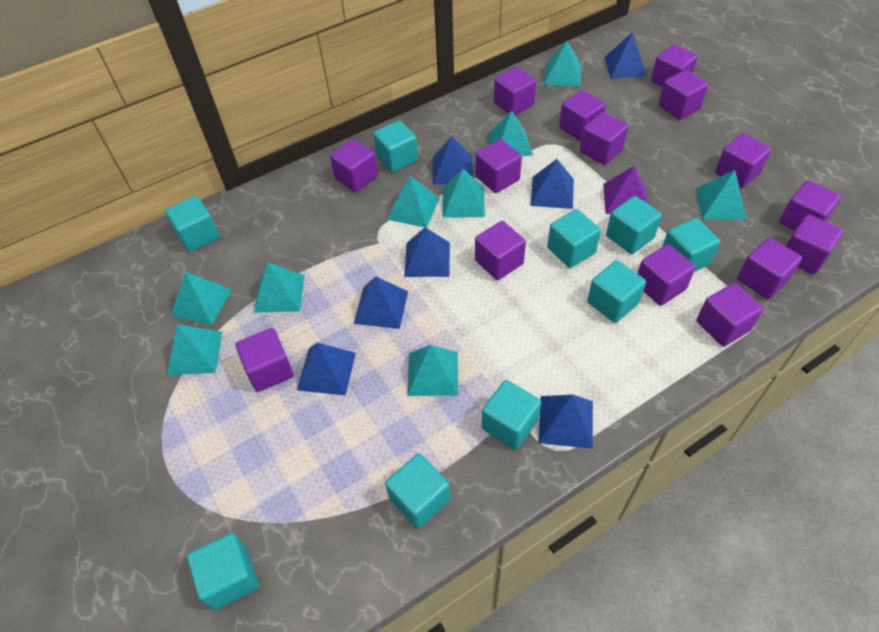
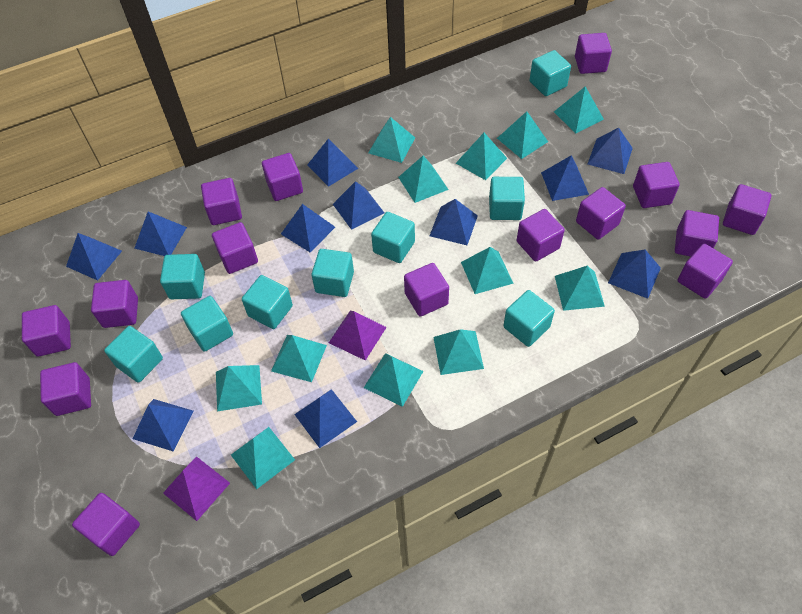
blue pyramid: [297,343,356,395] [354,276,408,329] [404,227,450,277] [433,136,473,185] [531,159,574,209] [538,395,593,449] [604,32,647,79] = 7 -> [66,233,122,281] [133,399,193,452] [134,211,187,256] [281,204,335,252] [294,389,357,448] [307,139,358,187] [333,181,384,230] [430,199,478,245] [541,155,589,201] [588,127,633,174] [608,250,661,299] = 11
purple pyramid: [603,165,648,214] = 1 -> [163,456,230,521] [329,311,387,361] = 2
turquoise pyramid: [167,324,222,375] [171,272,232,325] [254,263,305,313] [387,176,440,228] [407,345,458,396] [442,169,485,218] [487,111,533,157] [544,41,582,87] [696,170,747,220] = 9 -> [216,365,262,411] [231,427,295,489] [271,335,327,382] [364,353,423,407] [369,117,415,163] [398,156,449,203] [433,329,484,375] [456,133,507,180] [461,247,514,294] [497,111,548,159] [554,86,604,133] [555,266,605,311] = 12

